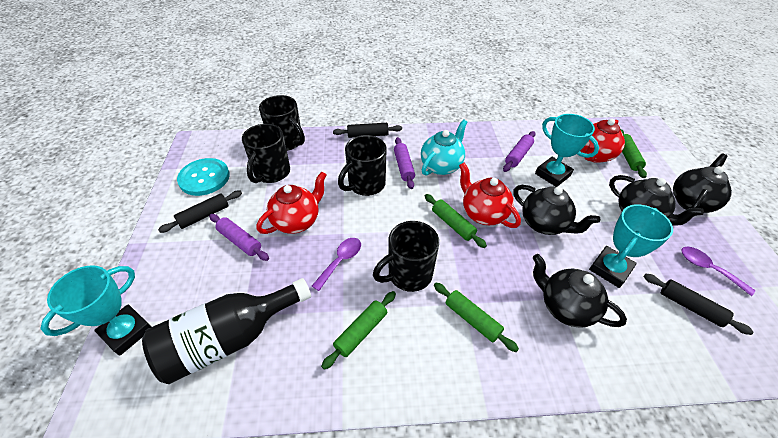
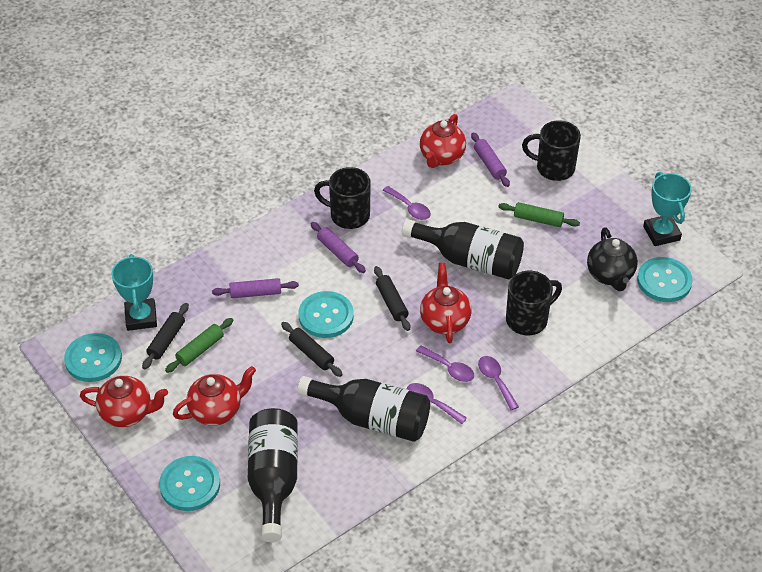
black bottle: [142,278,311,384] = 1 -> [248,408,298,542] [297,376,430,442] [402,219,524,279] = 3
black mug: [242,124,290,183] [259,95,305,151] [338,135,387,196] [373,221,439,292] = 4 -> [314,167,371,229] [506,271,562,335] [522,120,581,181] = 3
black teapot: [514,185,600,235] [533,254,627,328] [609,175,704,226] [673,153,732,213] = 4 -> [587,228,638,291] = 1
green rolling pin: [321,291,396,370] [425,194,487,248] [434,283,519,352] [620,129,647,178] = 4 -> [165,318,233,373] [498,202,580,227] = 2
purple spoon: [312,238,361,291] [681,247,755,296] = 2 -> [383,186,431,220] [406,383,467,424] [416,345,474,382] [478,356,519,410] = 4
red teapot: [257,172,326,234] [459,162,521,228] [580,118,625,163] = 3 -> [80,376,168,427] [173,366,256,426] [420,114,466,168] [420,263,471,343] = 4
turquoise button: [177,158,230,196] = 1 -> [64,333,122,382] [159,456,220,511] [298,291,354,338] [637,257,693,302] = 4
turquoise teapot: [421,119,467,176] = 1 -> none = 0
turquoise trophy: [40,265,151,356] [535,114,599,187] [589,204,673,288] = 3 -> [111,254,157,331] [643,172,692,246] = 2

